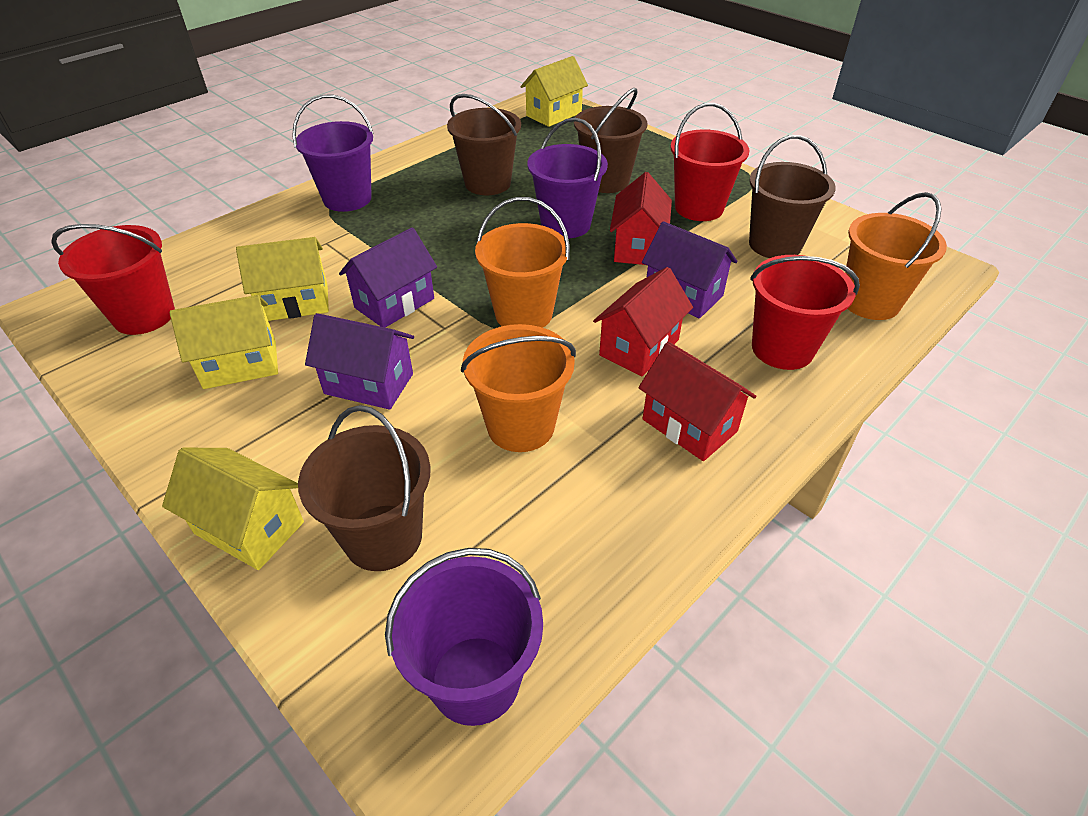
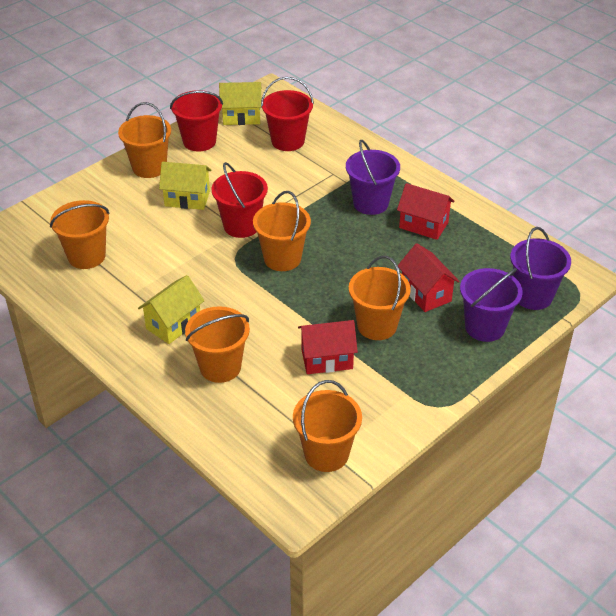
brown bucket: [298,405,431,571] [447,94,521,195] [574,88,647,193] [749,135,836,258] = 4 -> none = 0
orange bucket: [461,324,576,452] [475,197,570,328] [845,192,947,320] = 3 -> [50,200,110,269] [118,102,171,178] [185,306,250,383] [253,191,311,271] [293,380,362,472] [349,256,411,340] = 6
purple house: [305,313,414,410] [339,228,437,328] [642,221,737,319] = 3 -> none = 0
yellow house: [162,448,304,570] [170,295,278,389] [236,237,329,321] [521,56,588,127] = 4 -> [138,275,204,344] [159,162,212,210] [219,82,262,125] = 3

